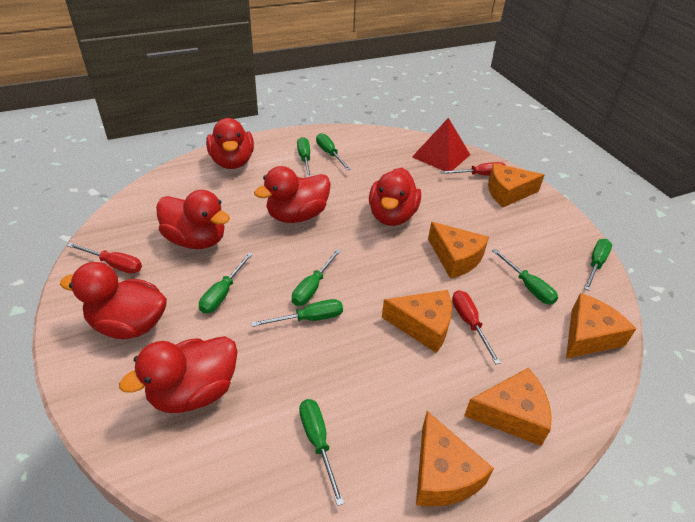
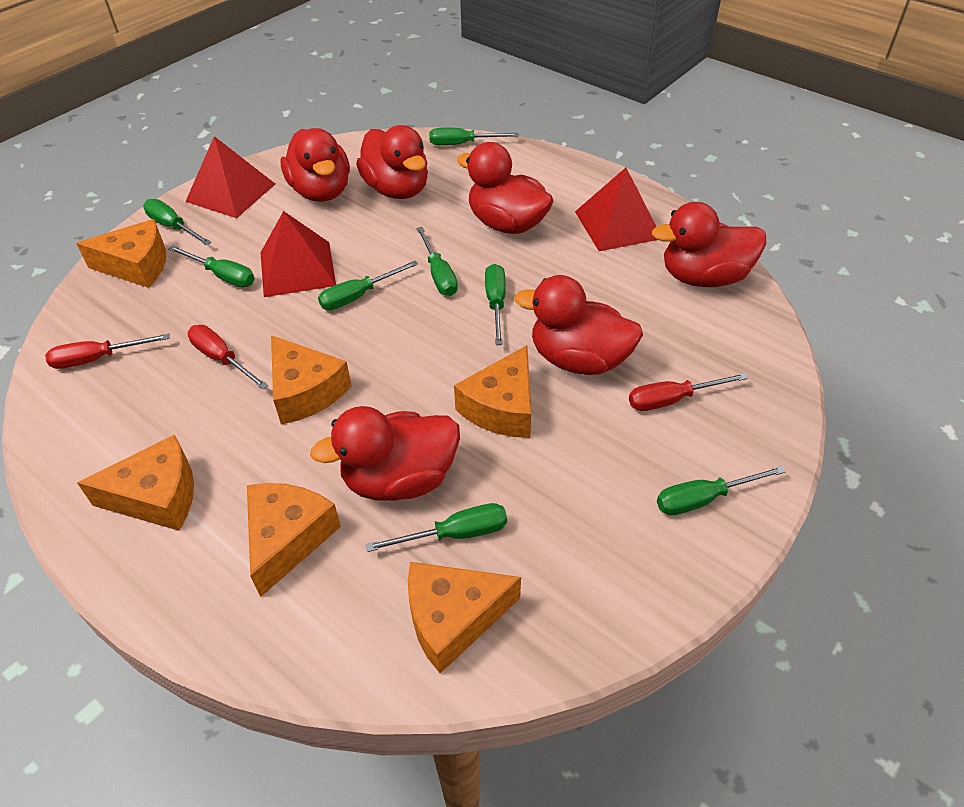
red pyramid: [412,118,470,171] = 1 -> [185,136,275,218] [260,211,336,297] [575,168,657,251] = 3

